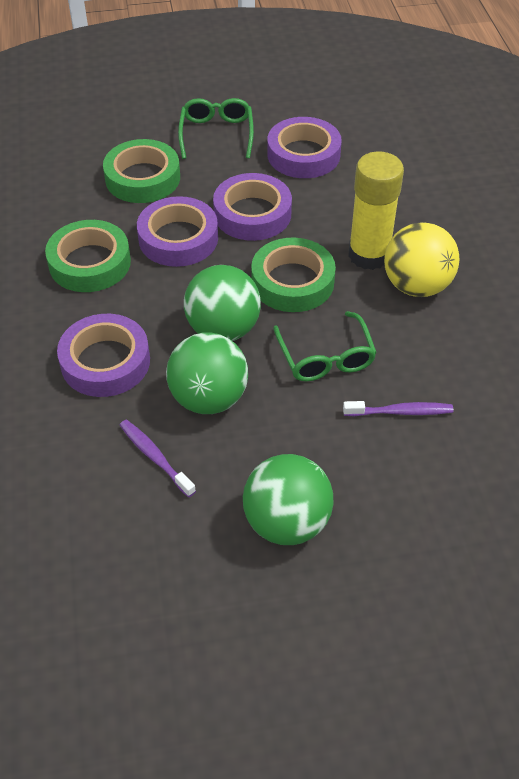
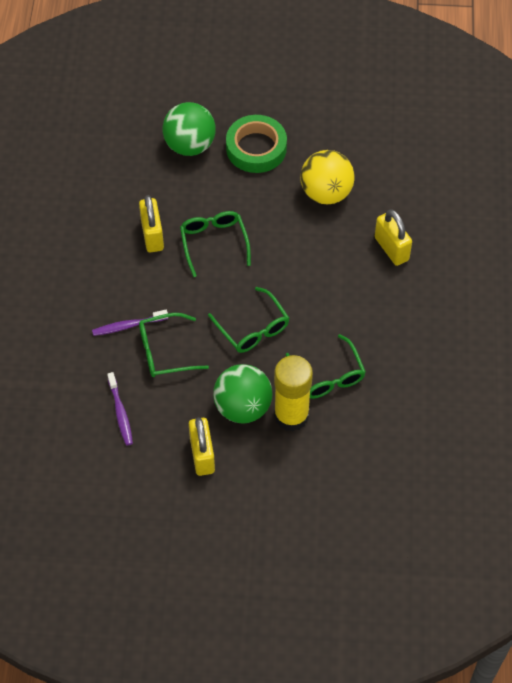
green ball: [166,332,248,414] [184,265,261,341] [243,454,333,545] = 3 -> [163,102,216,156] [213,364,272,424] = 2
green glasses: [178,98,254,159] [273,311,377,381] = 2 -> [139,313,209,377] [180,211,251,277] [208,287,289,353] [286,334,366,399] = 4
green tape: [45,220,131,292] [103,139,180,203] [251,237,336,312] = 3 -> [226,115,287,173] = 1
purple tape: [57,314,150,397] [137,196,218,267] [213,173,292,241] [267,117,342,178] = 4 -> none = 0
yellow padlock: none = 0 -> [139,195,164,253] [189,417,215,476] [375,209,412,266] = 3

